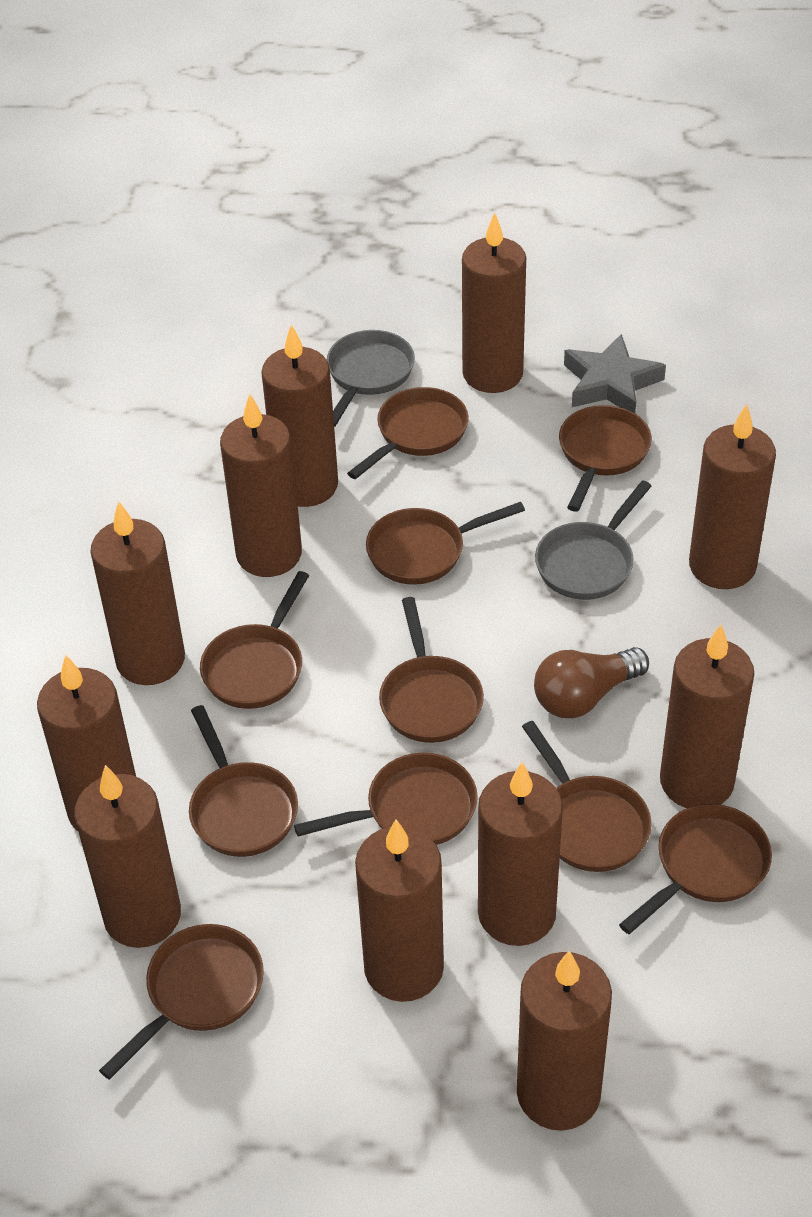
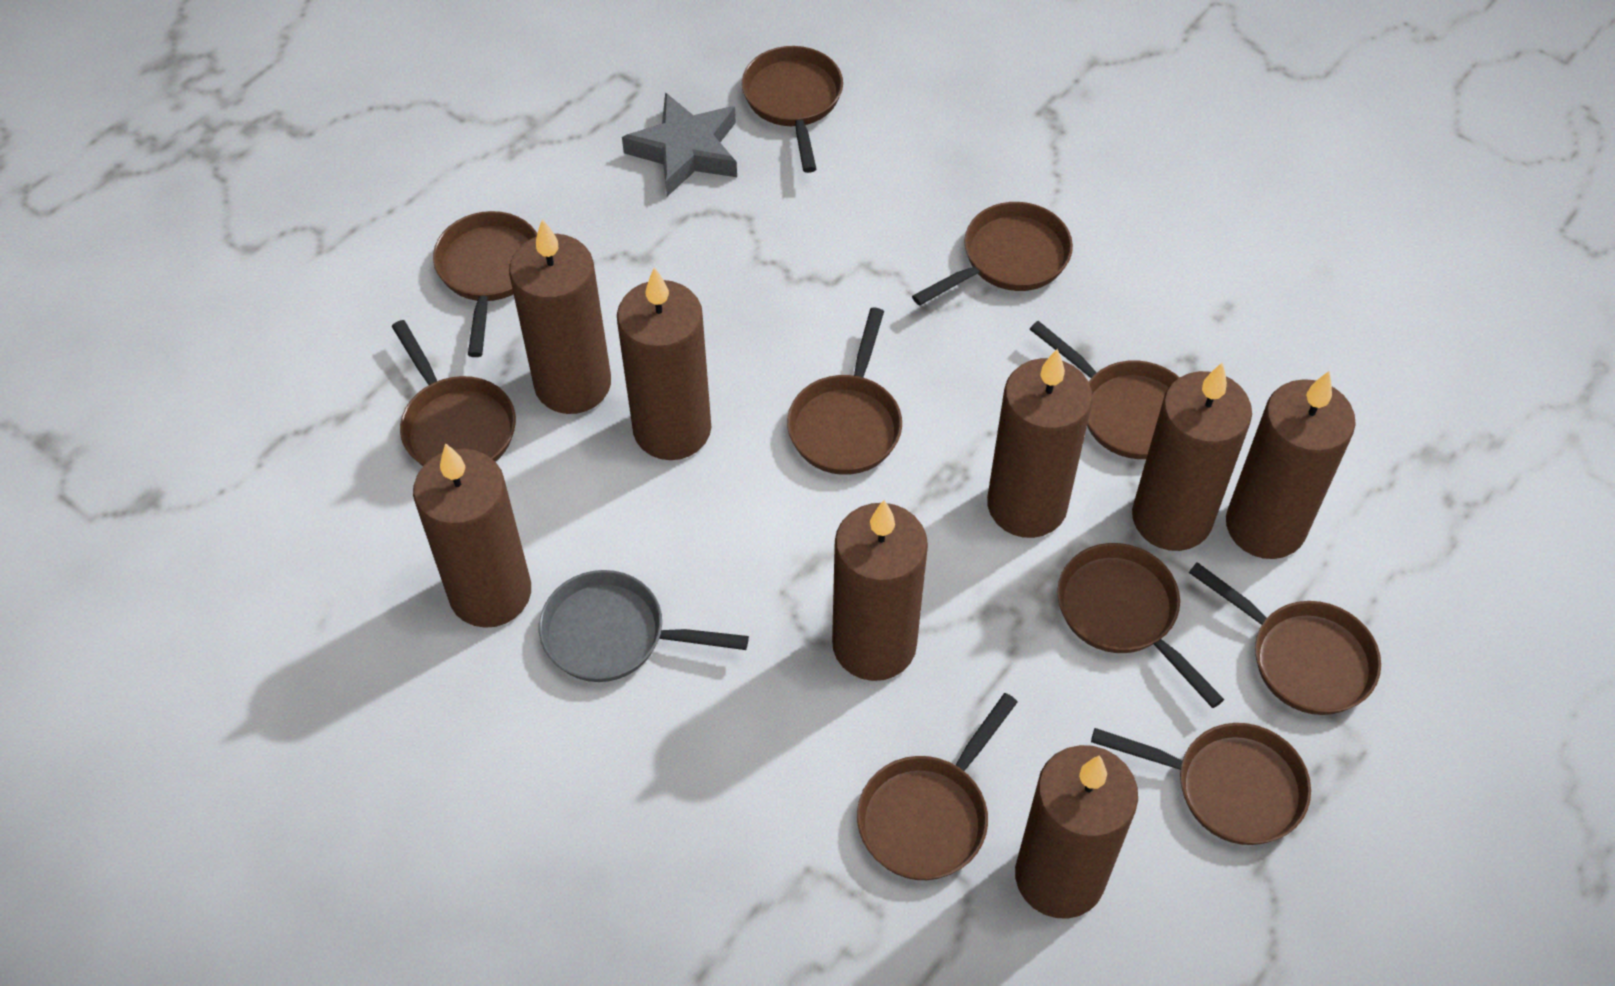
brown candle: [37,655,136,831] [74,765,181,948] [91,501,185,685] [220,394,302,577] [261,324,338,507] [355,819,444,1002] [462,212,526,393] [478,762,563,946] [517,951,612,1131] [660,625,754,808] [689,404,776,589] = 11 -> [413,443,531,628] [509,219,611,414] [617,267,711,460] [832,500,928,681] [987,349,1093,538] [1015,745,1138,919] [1132,362,1252,551] [1226,371,1356,559] = 8
brown light bulb: [534,647,649,718] = 1 -> none = 0
grey pan: [327,330,415,427] [535,481,652,600] = 2 -> [539,570,749,682] = 1

